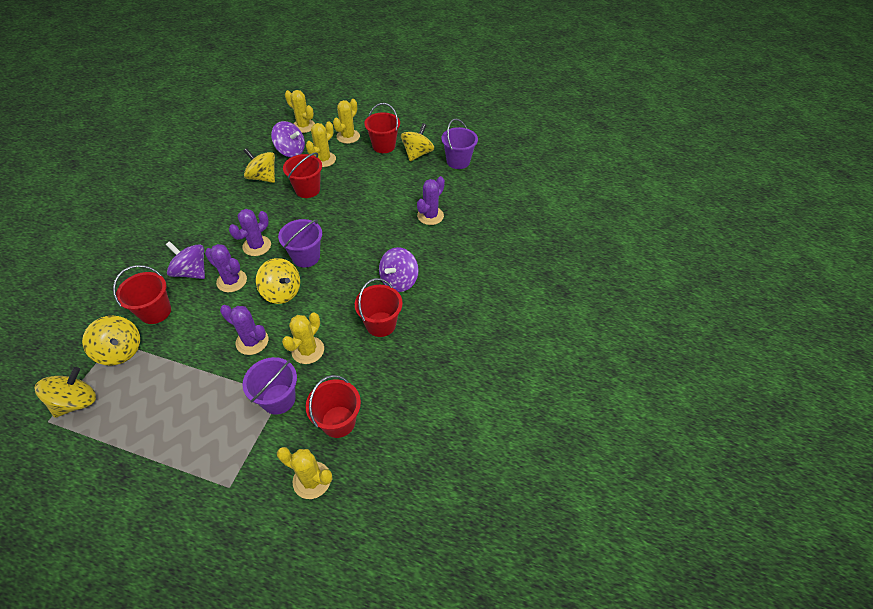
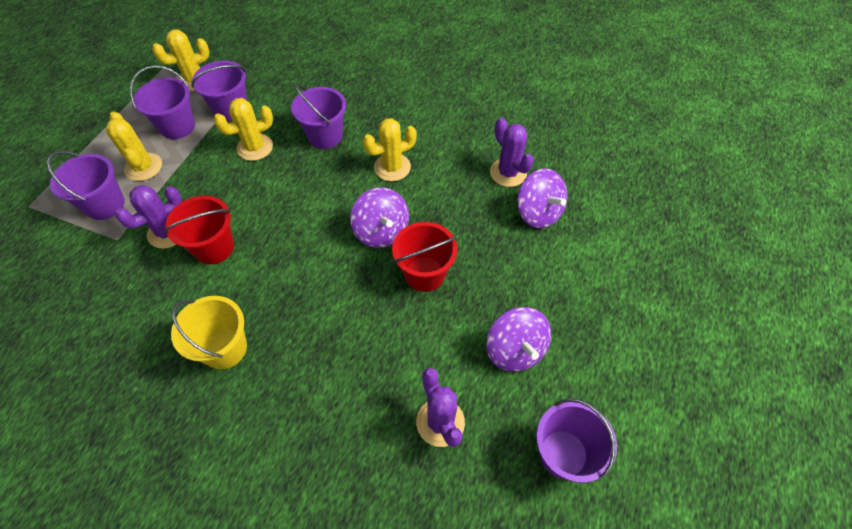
purple bucket: [242,357,297,415] [278,219,322,268] [441,119,478,169] = 3 -> [47,151,125,220] [130,65,195,139] [191,61,247,121] [291,84,346,149] [536,398,617,483] = 5
purple cactus: [205,244,247,292] [220,305,268,355] [229,209,271,256] [417,176,445,225] = 4 -> [115,185,182,249] [416,368,465,447] [490,118,534,187] = 3
red bucket: [113,265,171,324] [283,152,322,198] [306,375,361,438] [355,278,403,337] [364,103,400,153] = 5 -> [164,196,234,264] [392,222,457,292] = 2
yellow bucket: none = 0 -> [171,296,247,369] = 1
yellow cactus: [277,447,332,499] [282,312,324,364] [285,90,315,133] [306,121,336,167] [333,99,360,144] = 5 -> [106,112,162,181] [152,29,209,91] [214,98,273,161] [362,118,417,181] = 4
yellow spinning top: [35,367,96,418] [82,316,140,365] [244,148,275,183] [256,258,300,304] [401,123,434,161] = 5 -> none = 0

